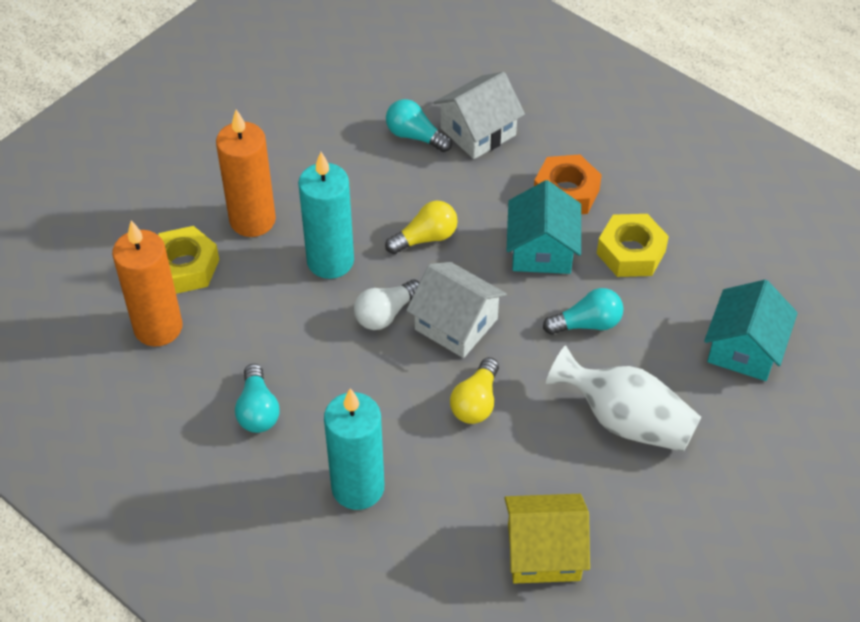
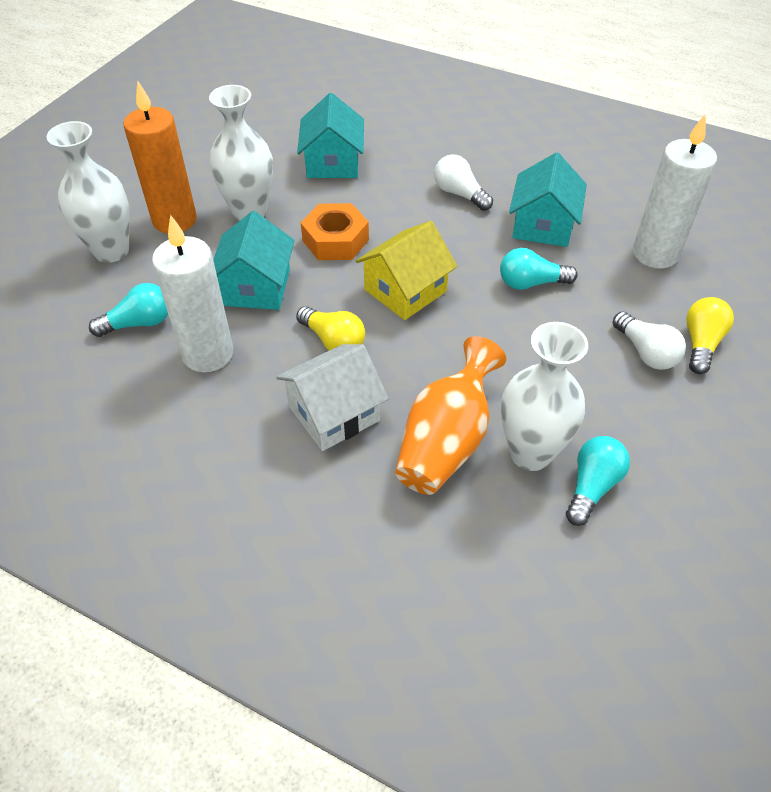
orange candle: [112,221,183,346] [216,110,276,237] = 2 -> [123,81,197,234] = 1
orange vase: none = 0 -> [395,336,506,495] = 1
turquoise candle: [298,152,354,279] [324,388,384,510] = 2 -> none = 0
turquoise house: [507,180,581,274] [704,280,798,381] = 2 -> [213,211,294,310] [297,93,364,178] [509,152,587,247] = 3
white candle: none = 0 -> [152,215,233,372] [633,114,717,269] = 2
white house: [406,262,507,358] [434,72,525,159] = 2 -> [276,344,389,451] = 1
white light bulb: [354,280,420,330] = 1 -> [434,155,493,211] [613,311,686,370] = 2
white vase: [546,345,701,452] = 1 -> [47,121,130,263] [209,85,273,221] [501,322,588,471] = 3
yellow nut: [158,226,219,294] [597,214,669,277] = 2 -> none = 0

